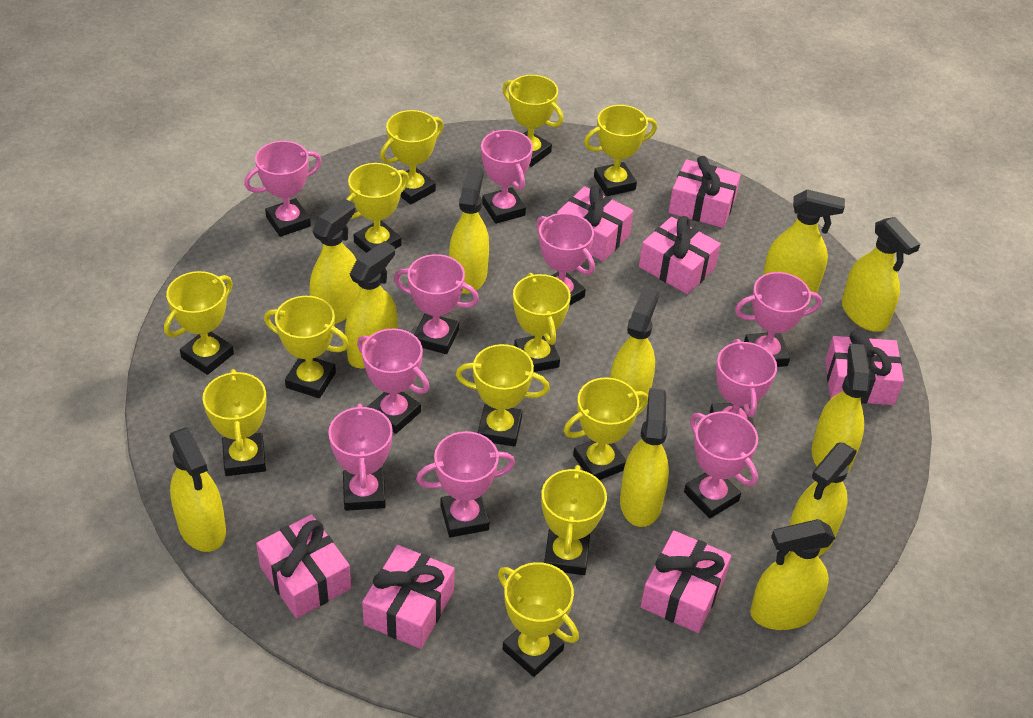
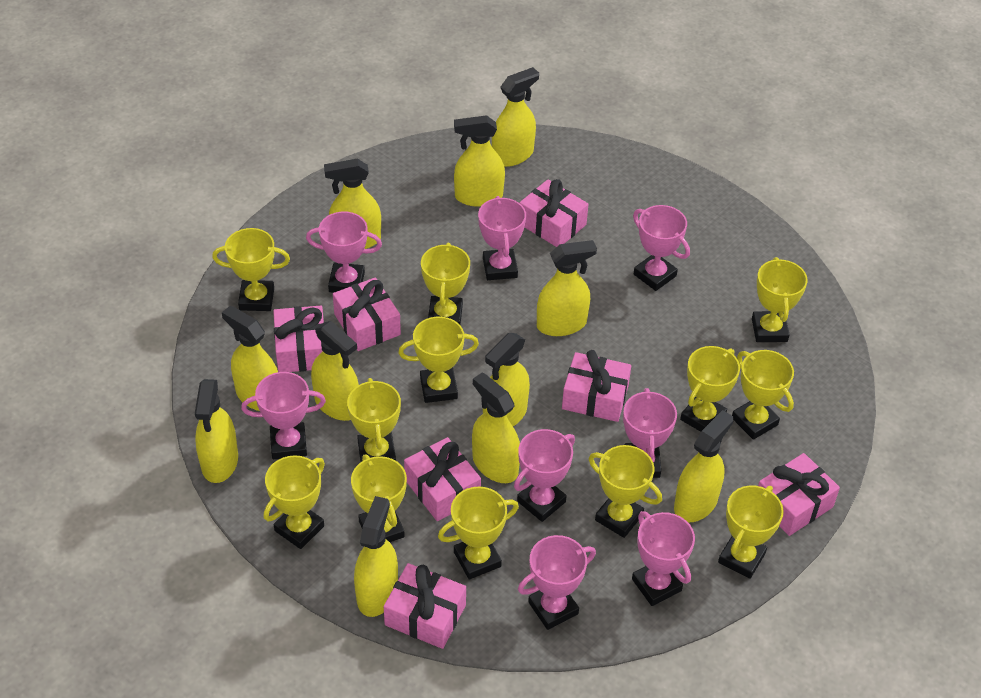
pink trophy: [244,141,322,237] [328,403,393,511] [357,329,429,434] [394,254,479,354] [416,431,515,537] [481,130,533,224] [536,213,595,306] [684,411,758,518] [710,339,777,427] [735,272,822,367] = 10 -> [241,372,326,459] [306,212,382,293] [478,196,526,280] [514,429,575,522] [518,535,596,630] [623,388,677,478] [632,511,695,606] [633,205,690,291] = 8

